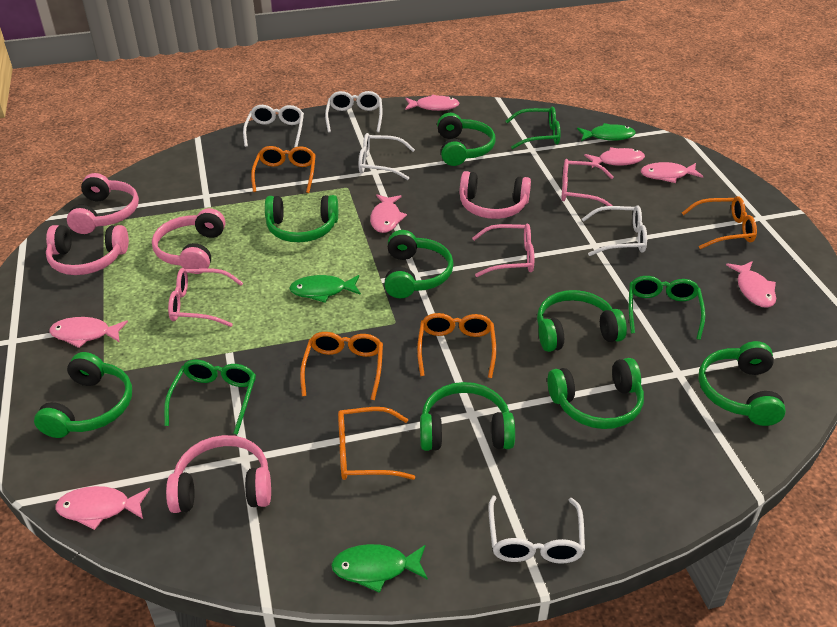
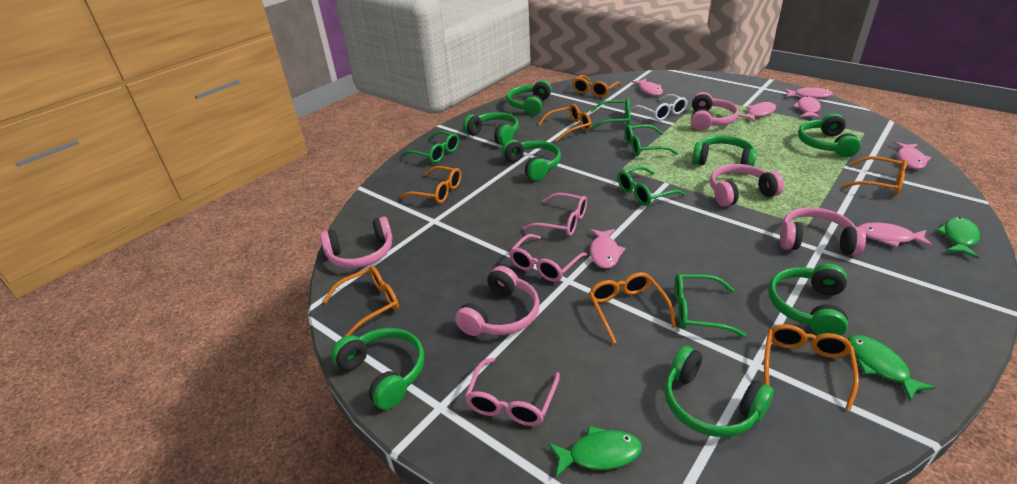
green glasses: [164,360,256,435] [506,106,561,149] [629,276,705,340] = 3 -> [402,131,459,163] [590,98,631,130] [617,166,686,206] [625,125,678,156] [675,274,747,337] = 5
orange glasses: [251,146,316,193] [300,332,383,400] [338,407,415,480] [417,313,496,378] [682,196,757,249] = 5 -> [323,266,399,336] [400,166,461,203] [538,104,591,141] [572,75,621,97] [589,272,676,344] [764,324,859,410] [842,156,908,196] = 7
white glasses: [243,105,304,148] [325,91,383,133] [359,133,415,180] [488,496,585,564] [582,205,647,256] = 5 -> [630,94,687,121] = 1

